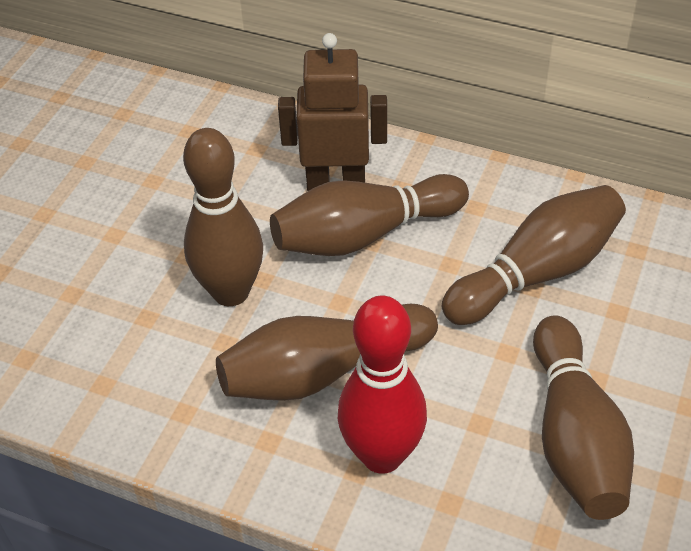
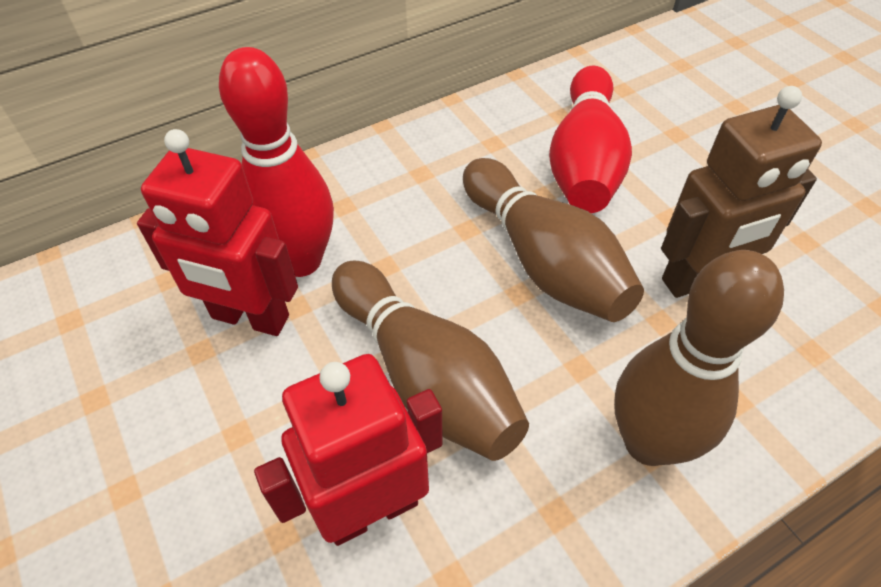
brown bowling pin: [183,128,263,306] [216,304,438,401] [270,174,469,256] [442,185,626,325] [533,315,634,520] = 5 -> [332,261,529,461] [463,158,644,322] [614,250,784,466] = 3
red bowling pin: [338,295,427,474] = 1 -> [219,47,334,277] [549,66,632,213] = 2
red robot: none = 0 -> [137,129,298,336] [254,354,443,546] = 2

